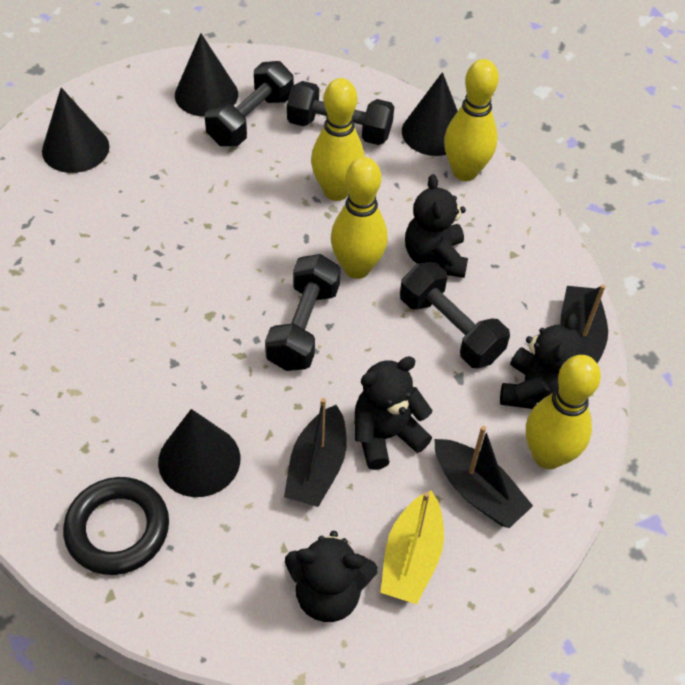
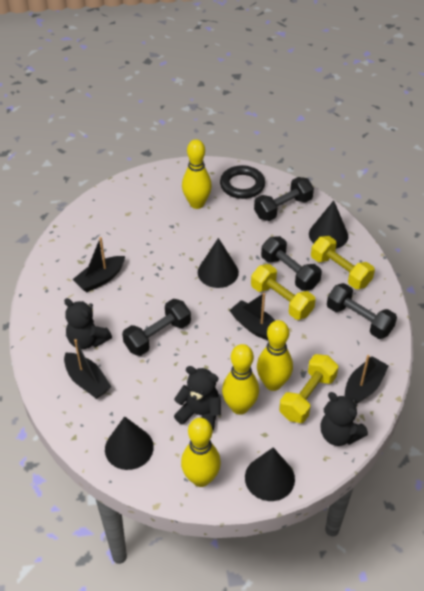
black boat: [284,398,347,507] [435,426,533,528] [560,284,608,363] = 3 -> [64,339,111,399] [72,237,125,292] [229,293,275,341] [345,355,389,403] = 4
black teddy bear: [285,531,378,622] [355,356,432,470] [405,174,468,278] [500,314,584,409] = 4 -> [64,298,112,349] [174,366,221,431] [320,392,368,446] = 3
yellow boat: [380,490,444,604] = 1 -> none = 0
yellow dumbbell: none = 0 -> [251,264,316,320] [279,354,338,423] [311,236,375,289] = 3

